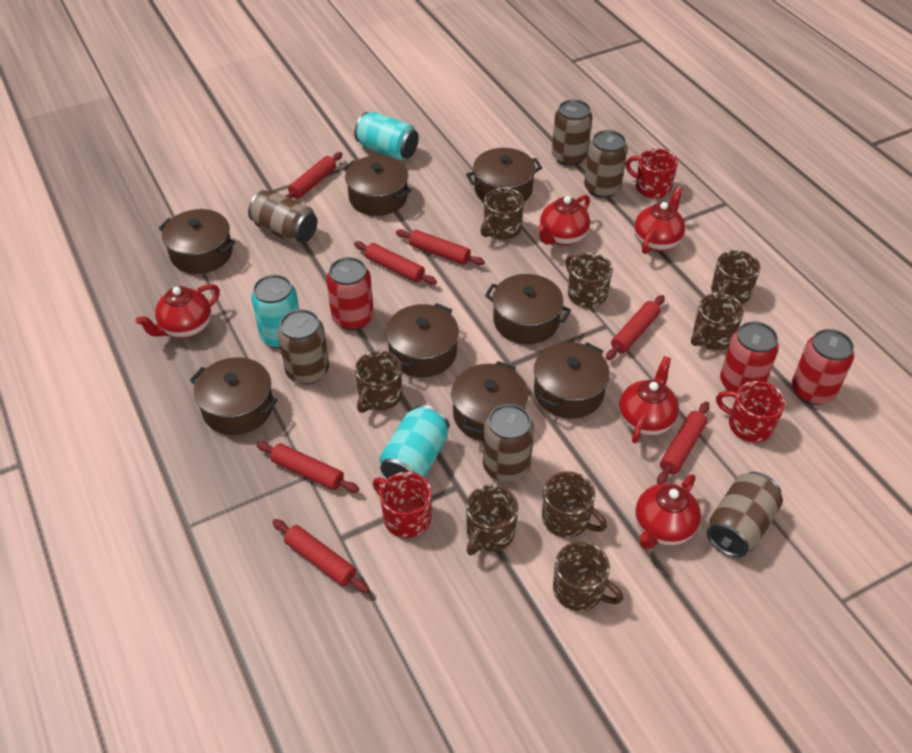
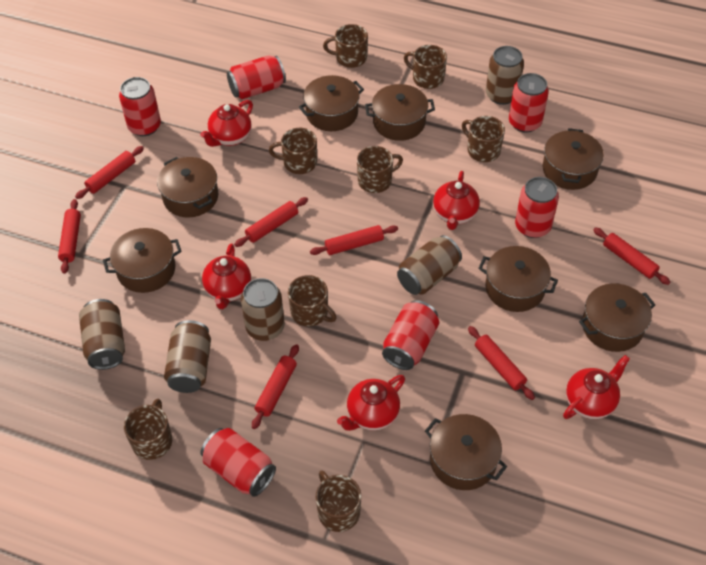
brown can: [248,190,317,244] [278,309,329,385] [483,404,534,482] [552,99,592,166] [584,130,628,198] [707,472,783,558] = 6 -> [79,299,125,370] [164,320,211,393] [241,278,285,341] [397,235,462,295] [486,46,524,105] = 5
red can: [326,257,374,330] [720,321,779,392] [792,329,854,405] = 3 -> [119,77,161,136] [200,428,276,497] [227,55,286,99] [382,300,439,370] [509,73,549,133] [515,177,559,238] = 6
red mug: [373,472,432,538] [626,148,678,198] [716,381,785,443] = 3 -> none = 0
turquoise can: [251,275,299,349] [354,112,419,161] [379,405,449,479] = 3 -> none = 0

